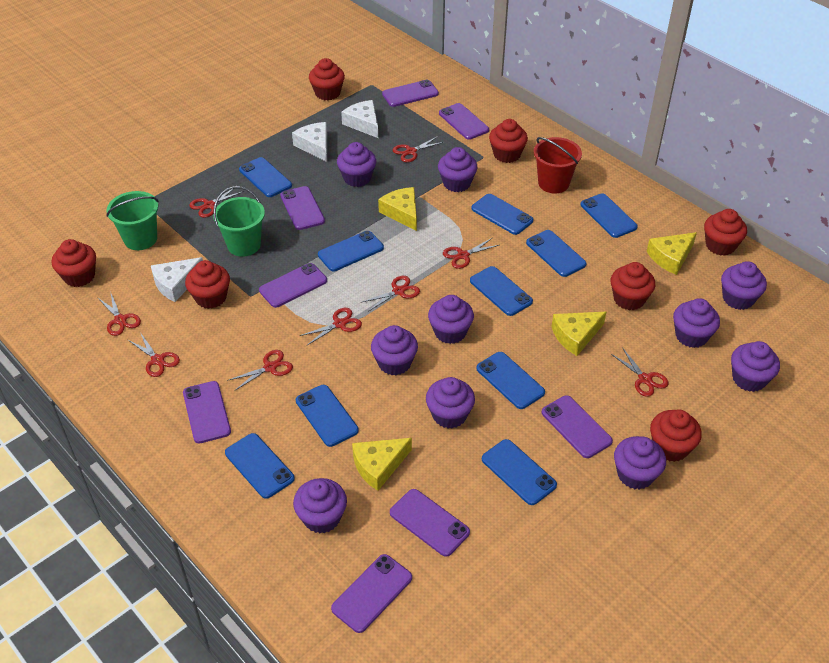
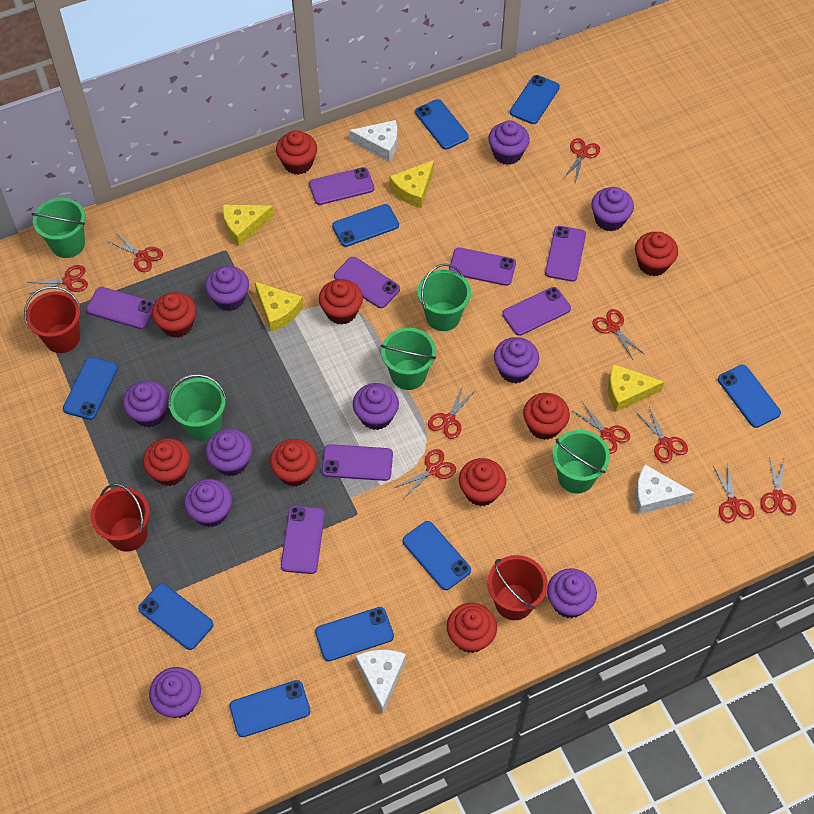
blue phone: [225,433,295,499] [239,157,292,197] [296,385,359,447] [318,231,384,271] [470,266,533,316] [471,194,533,235] [476,352,545,409] [482,439,557,505] [526,230,587,277] [580,193,638,238] = 10 -> [63,357,118,420] [138,583,214,650] [229,680,310,737] [315,607,394,661] [332,204,399,247] [403,521,471,590] [415,99,469,149] [510,75,560,124] [718,365,781,428] = 9
green bucket: [106,191,159,250] [213,186,265,257] = 2 -> [31,198,85,258] [168,374,227,441] [381,328,436,390] [417,263,471,331] [552,430,610,493] = 5
red bucket: [534,137,582,193] = 1 -> [24,286,80,353] [91,484,150,552] [487,555,548,620] = 3
red cupcake: [51,239,96,287] [185,260,230,309] [309,58,345,100] [489,119,528,163] [611,262,655,310] [650,409,702,462] [704,209,747,256] = 7 -> [143,438,190,486] [152,292,196,338] [270,439,317,487] [276,130,317,175] [319,279,363,325] [447,603,497,653] [459,458,506,506] [523,393,570,440] [635,232,678,276] = 9
red scissors: [97,291,141,336] [128,334,180,377] [189,189,244,218] [227,350,293,391] [300,308,362,345] [360,276,420,311] [393,136,444,162] [443,238,499,269] [611,347,668,397] = 9 -> [27,265,88,294] [107,232,163,272] [394,449,456,499] [428,385,476,439] [563,138,600,184] [571,402,630,454] [592,309,644,359] [636,407,688,463] [713,466,754,523] [760,457,796,515] = 10

